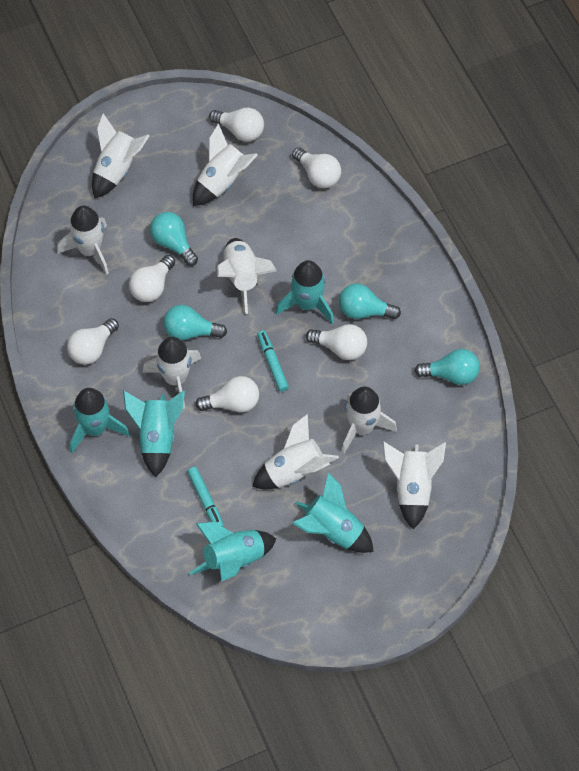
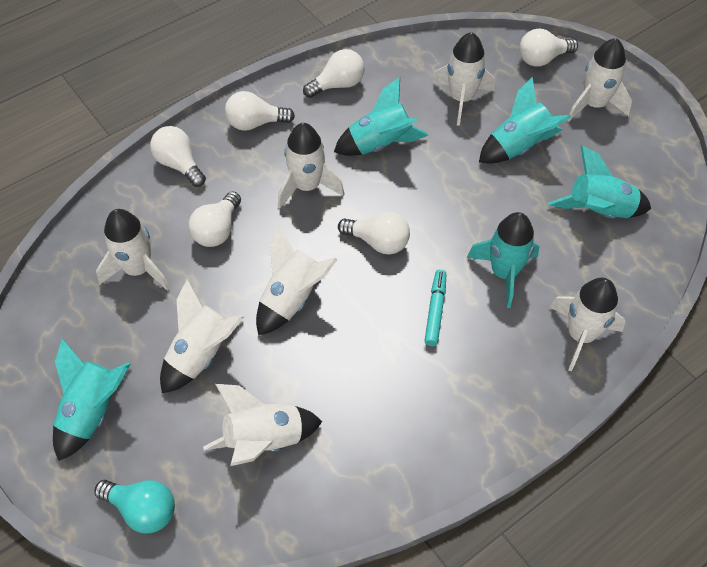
turquoise light bulb: [150,212,198,266] [164,305,227,340] [339,284,401,319] [415,349,480,385] = 4 -> [94,480,175,533] = 1
turquoise marker: [187,467,224,527] [257,330,289,392] = 2 -> [425,269,446,346] = 1

